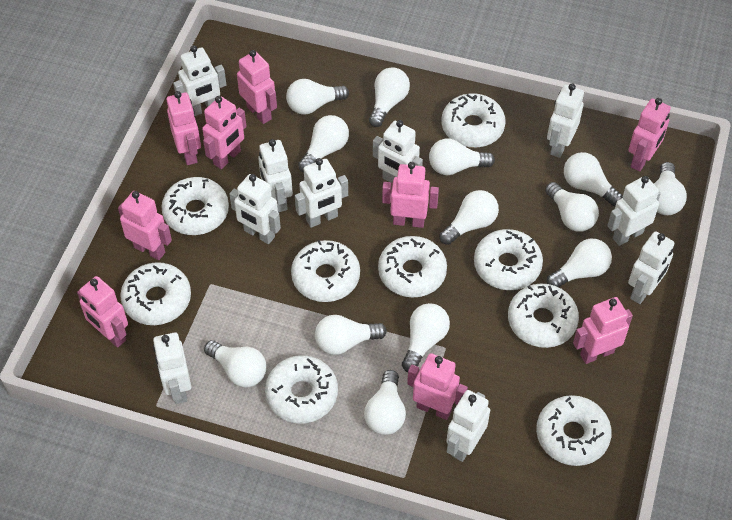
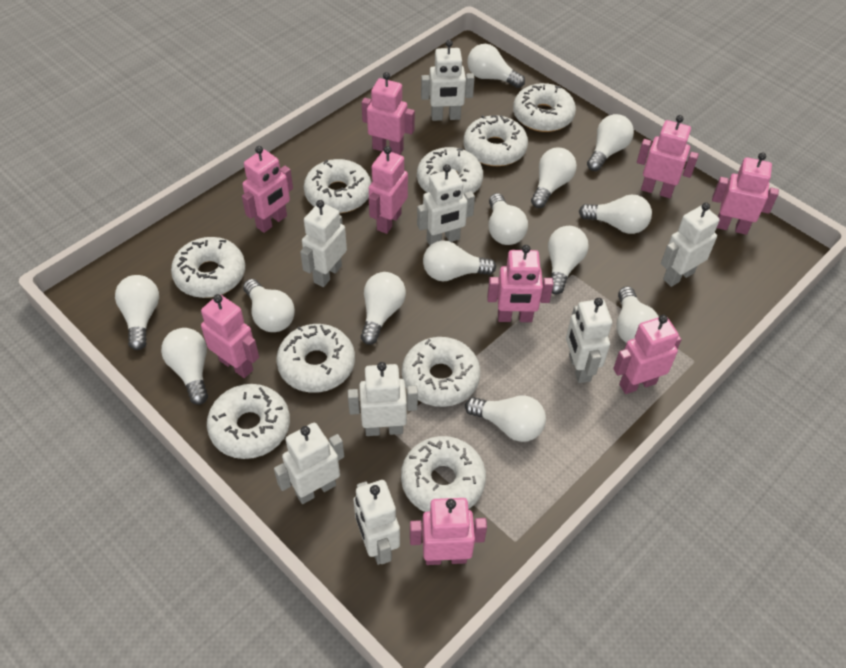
white robot: [153,332,191,404] [173,45,227,116] [229,174,281,244] [258,139,293,213] [295,158,348,228] [373,120,423,183] [446,390,490,462] [547,83,584,158] [607,176,661,246] [628,231,675,304] = 10 -> [274,423,344,504] [300,200,347,287] [348,362,418,436] [354,480,400,565] [417,165,475,246] [421,40,475,121] [566,298,612,383] [661,203,720,287] = 8

